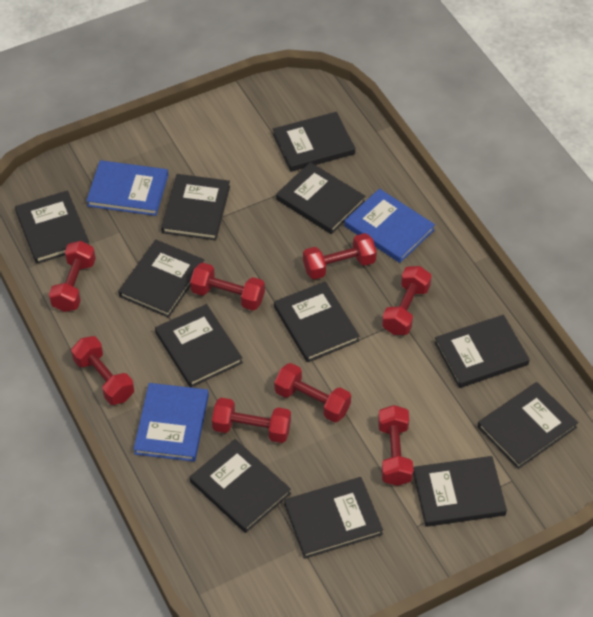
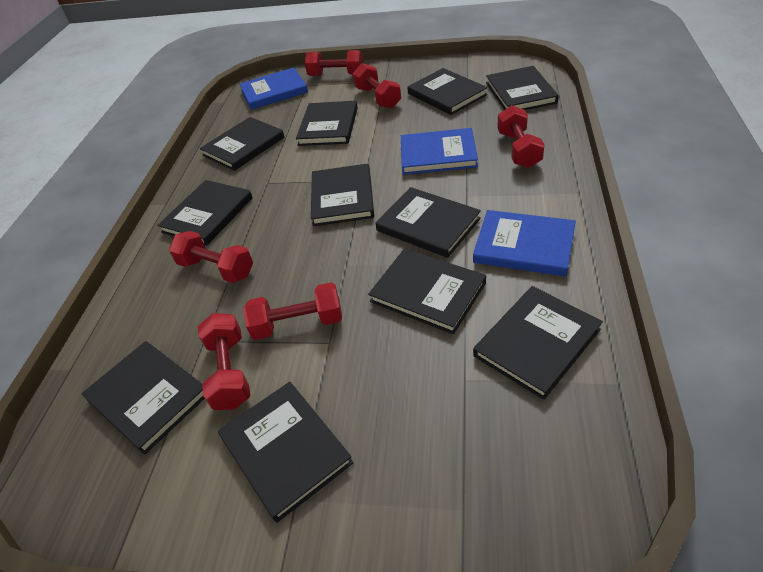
black book: [15,190,89,264] [118,240,204,318] [155,304,243,387] [161,174,230,240] [190,439,291,533] [273,112,355,172] [274,281,359,362] [276,162,365,234] [284,477,383,559] [413,456,507,527] [434,315,530,388] [478,382,578,469] = 12 -> [81,341,205,455] [157,180,253,246] [200,117,284,171] [218,382,353,523] [296,101,358,146] [311,163,374,226] [368,248,486,334] [375,187,481,258] [407,68,488,115] [473,286,603,400] [486,66,559,110] = 11
red dumbbell: [49,241,96,312] [71,336,134,405] [190,263,265,311] [212,398,291,443] [274,363,351,423] [303,233,377,280] [378,405,414,486] [382,266,432,335] = 8 -> [169,231,253,283] [198,313,251,410] [243,283,342,340] [305,50,364,76] [353,63,401,109] [497,105,545,168] = 6

